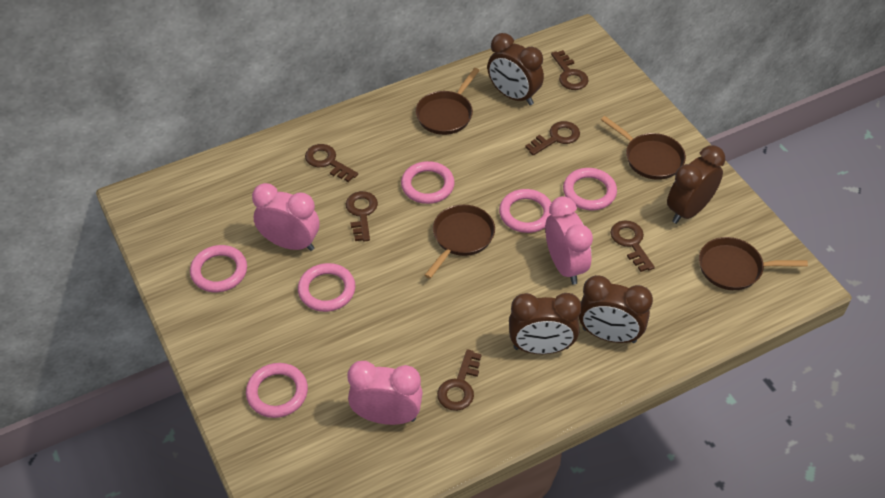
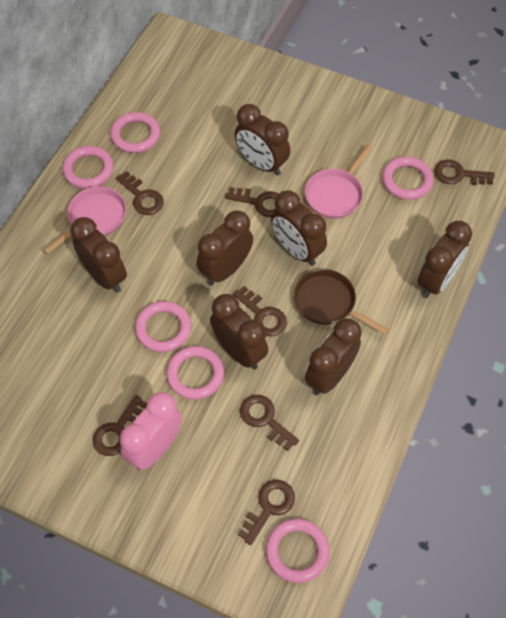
brown clock: [487,33,544,105] [509,293,582,354] [579,275,653,343] [667,145,725,224] = 4 -> [70,217,127,293] [197,210,253,286] [210,294,268,370] [234,104,290,176] [271,190,327,266] [305,318,362,395] [418,221,472,298] = 7
brown key: [305,144,358,182] [346,191,378,242] [437,349,482,411] [525,121,580,155] [551,50,589,90] [611,220,655,272] = 6 -> [93,395,147,456] [116,171,164,215] [225,187,278,217] [233,286,287,336] [238,480,295,545] [240,395,299,451] [434,159,495,185] = 7
brown pan: [416,68,480,135] [424,205,495,279] [601,116,686,180] [699,237,808,290] = 4 -> [294,269,389,335] = 1
pink clock: [252,183,319,251] [348,361,423,425] [545,196,593,284] = 3 -> [120,392,182,470] = 1
pink pan: none = 0 -> [43,186,126,254] [305,145,373,218] = 2

